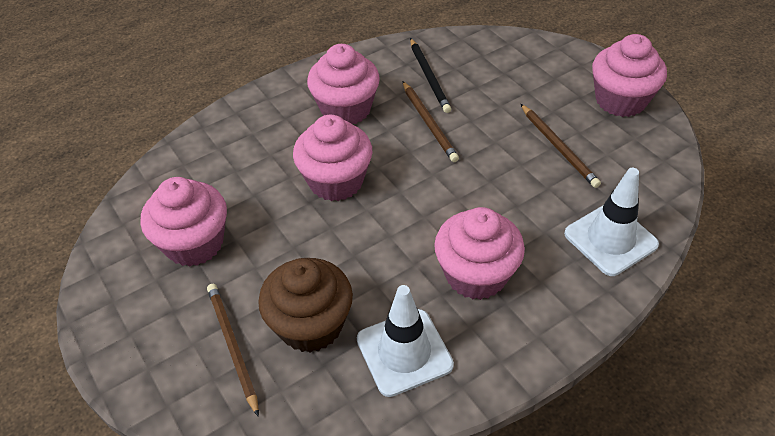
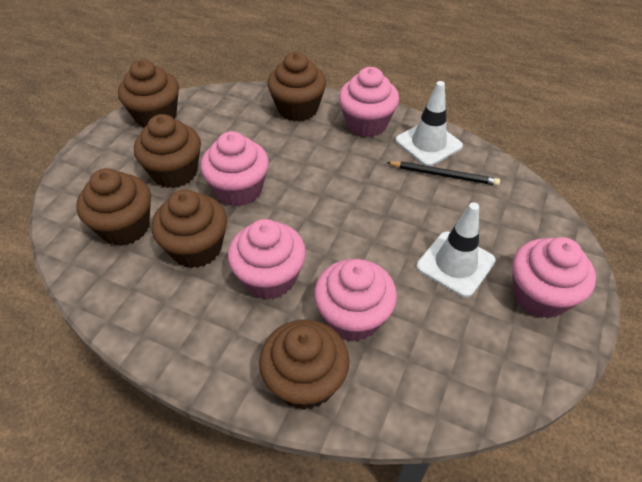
brown cupcake: [258,258,353,353] = 1 -> [76,168,151,246] [118,60,179,128] [134,114,201,188] [152,189,227,268] [259,320,349,410] [267,52,326,122] = 6
brown pencil: [207,284,259,417] [402,81,459,162] [521,104,601,188] = 3 -> none = 0

